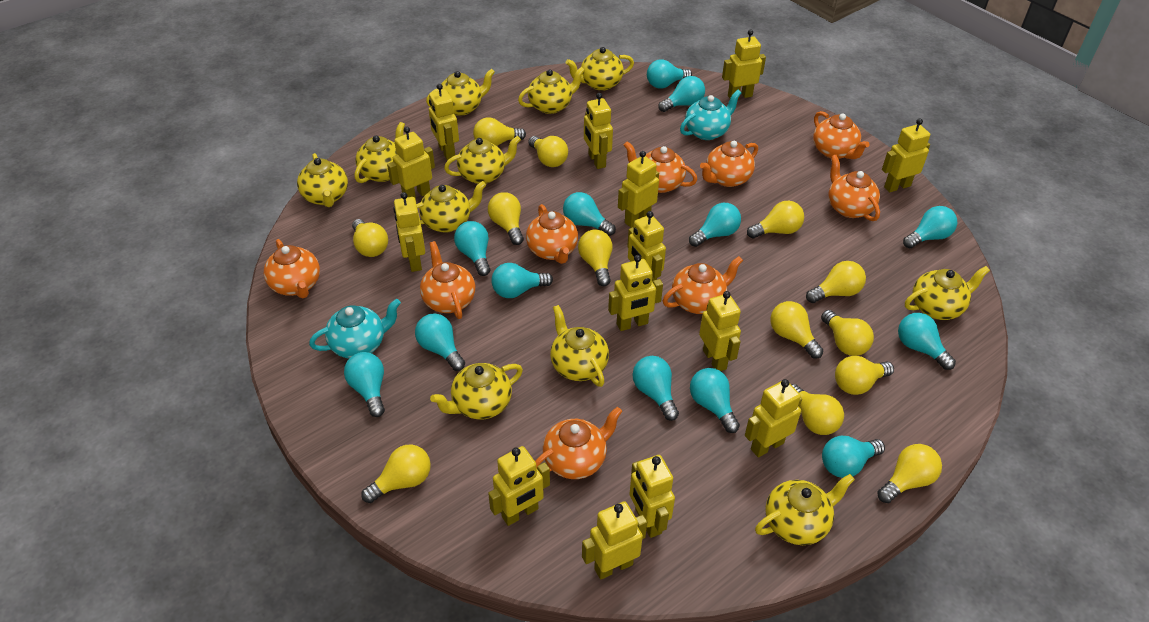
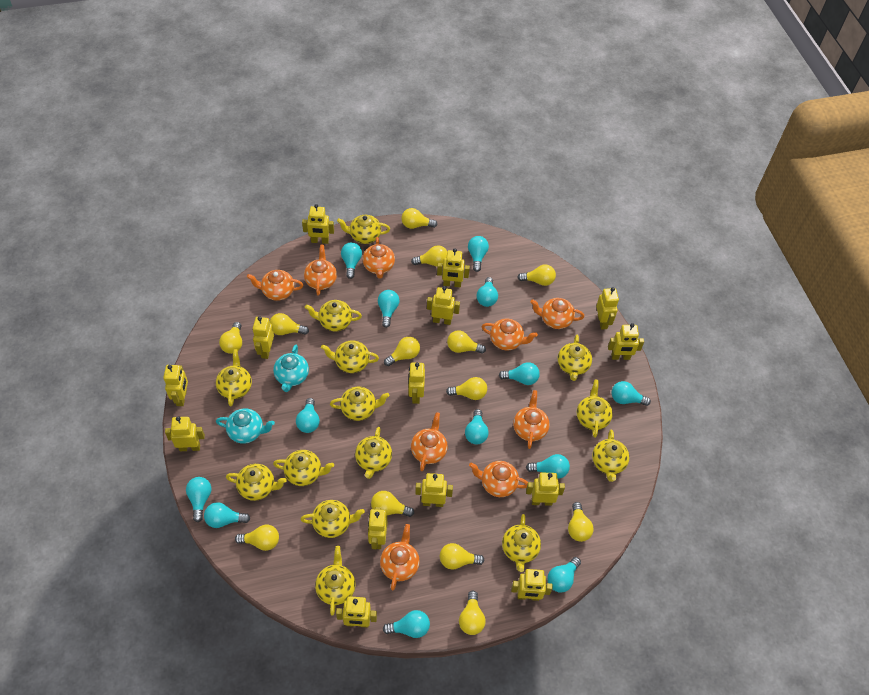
yellow teapot: [297,153,348,207] [355,122,405,183] [417,181,486,233] [426,69,495,116] [430,363,523,419] [444,136,521,184] [518,67,585,114] [550,305,609,387] [566,47,634,91] [755,474,855,545] [905,266,990,320] = 11 -> [216,349,252,406] [226,464,287,501] [273,450,334,486] [300,500,365,538] [305,300,362,331] [315,546,355,615] [321,340,379,373] [330,387,390,421] [337,215,390,244] [355,427,392,479] [502,514,541,572] [558,335,592,381] [577,380,613,438] [592,430,629,482] = 14

